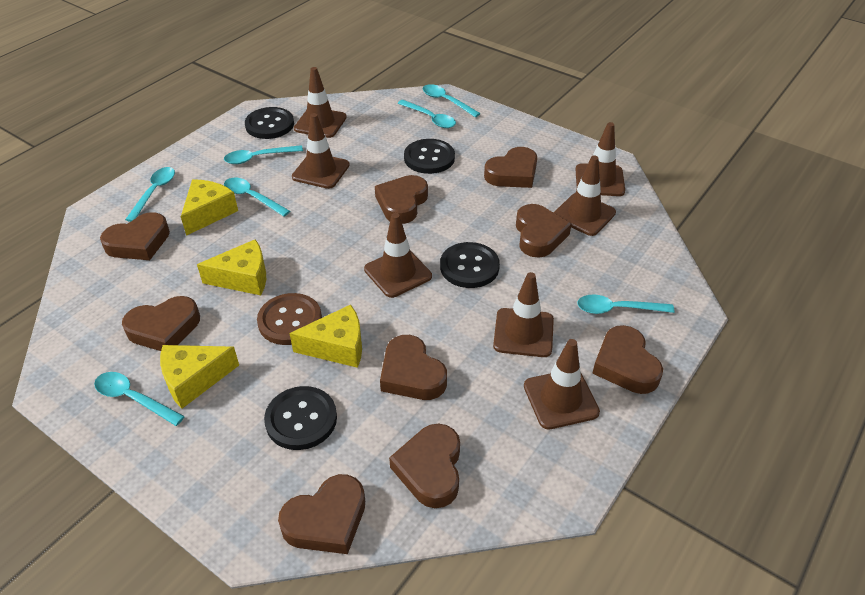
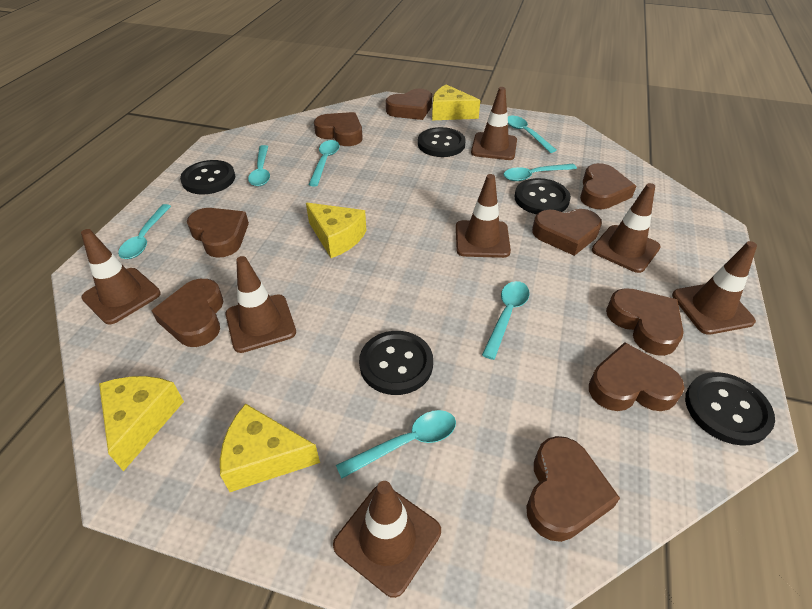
black button: [245,107,294,139] [264,386,337,450] [404,139,455,174] [440,242,500,288] = 4 -> [180,160,235,195] [359,331,433,395] [418,127,466,157] [515,178,571,214] [685,372,775,446] = 5
brown button: [257,293,322,345] = 1 -> none = 0

